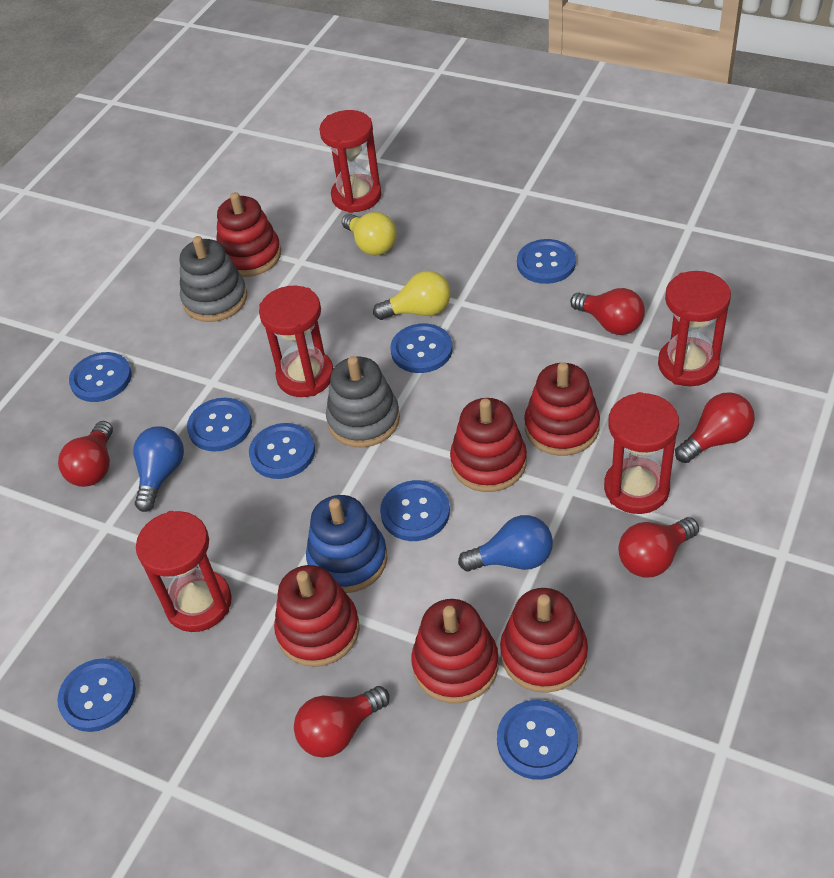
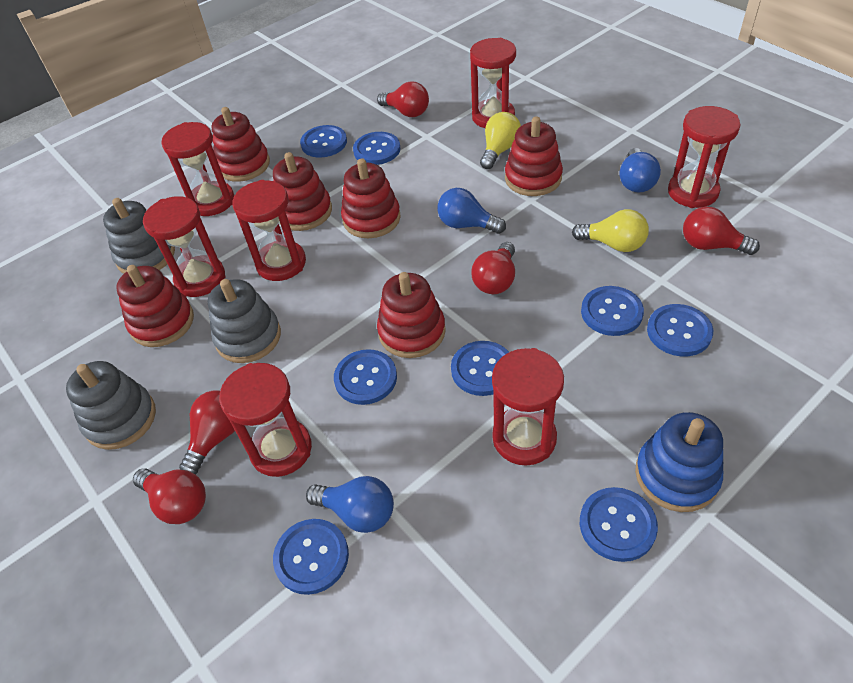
blue light bulb: [133,426,184,512] [458,515,553,571] = 2 -> [306,476,394,533] [438,188,506,234] [620,148,661,193] = 3
grey stacking toy: [180,236,247,322] [326,356,400,448] = 2 -> [66,361,156,450] [103,198,175,274] [208,279,281,363] = 3
red hourglass: [136,511,232,632] [259,286,334,397] [319,110,382,213] [604,392,679,514] [658,271,731,386] = 5 -> [143,196,225,297] [161,122,234,216] [219,363,312,477] [232,180,306,281] [470,38,516,128] [492,348,564,466] [668,106,740,208] = 7

